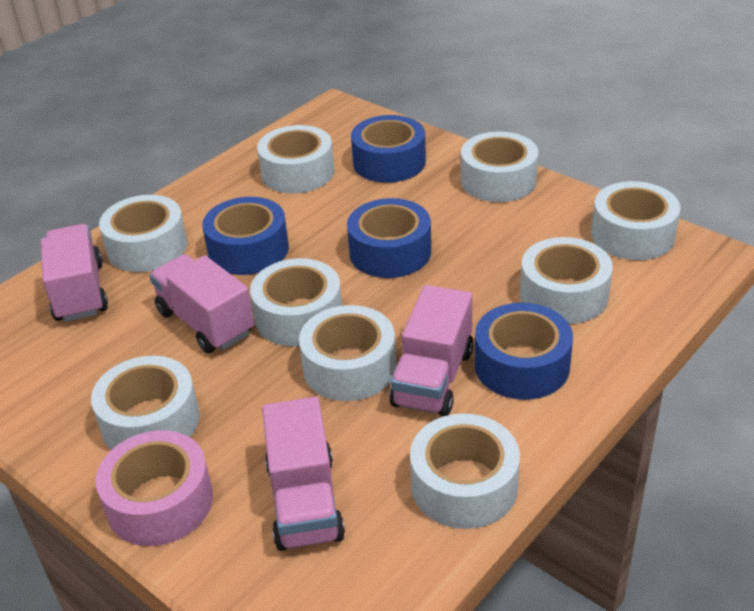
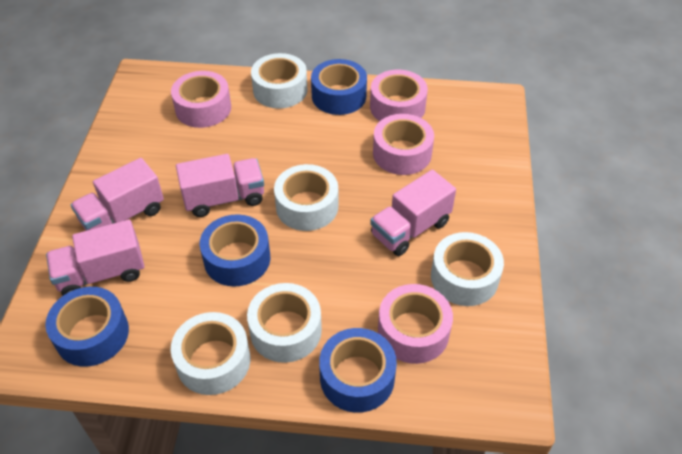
pink tape: [95,430,213,546] = 1 -> [171,71,231,128] [370,70,428,121] [373,114,434,175] [378,284,453,364] = 4
white tape: [91,356,200,450] [99,195,188,272] [250,258,342,347] [257,125,334,193] [299,305,396,401] [410,413,520,529] [461,132,538,202] [520,237,613,324] [591,181,681,260] = 9 -> [171,312,250,395] [247,283,322,363] [251,53,308,109] [274,164,338,231] [431,232,504,306] = 5

